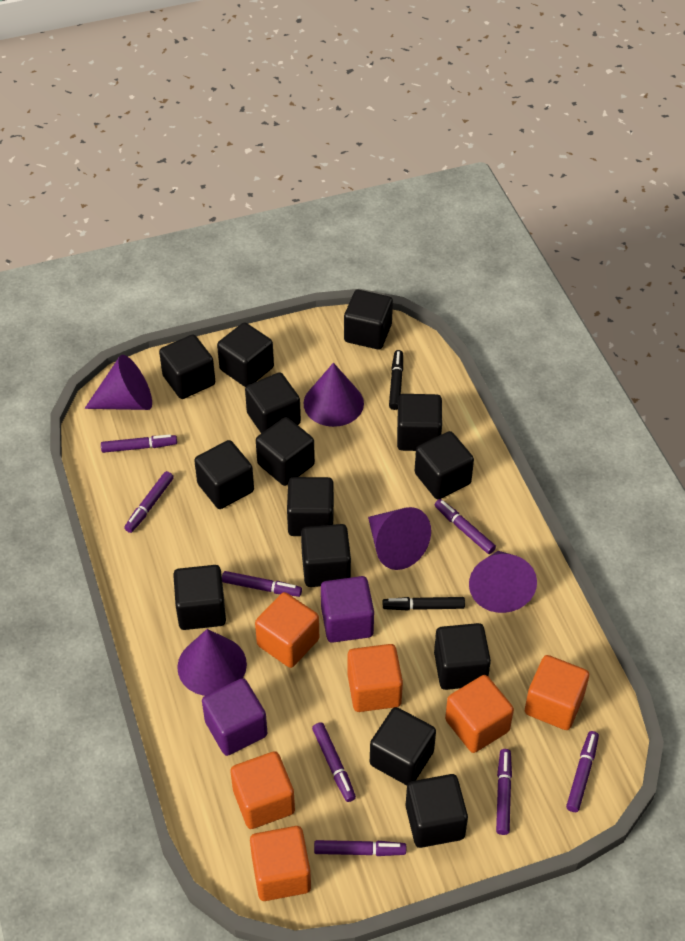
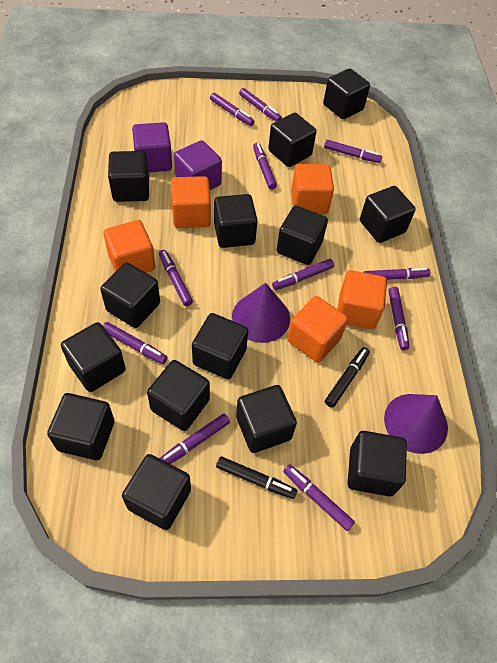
orange cube: [230,751,295,829] [250,826,311,901] [255,592,319,668] [347,644,403,712] [445,675,514,753] [525,655,589,730] = 6 -> [103,220,155,273] [171,176,211,228] [287,296,348,363] [291,164,334,214] [337,270,387,329] = 5
purple cone: [84,355,152,410] [177,629,247,696] [304,363,364,427] [368,507,431,570] [469,551,537,613] = 5 -> [232,283,290,343] [384,394,448,454] = 2
purple marker: [101,434,177,453] [124,471,174,533] [222,571,302,597] [312,722,356,802] [314,840,406,856] [435,499,496,554] [496,749,512,835] [566,731,599,812] = 8 -> [102,322,168,364] [159,250,193,306] [160,414,230,464] [210,93,255,126] [239,88,282,121] [253,143,277,190] [272,259,334,290] [283,464,355,531] [324,140,382,163] [363,268,430,280] [388,287,409,350] = 11

